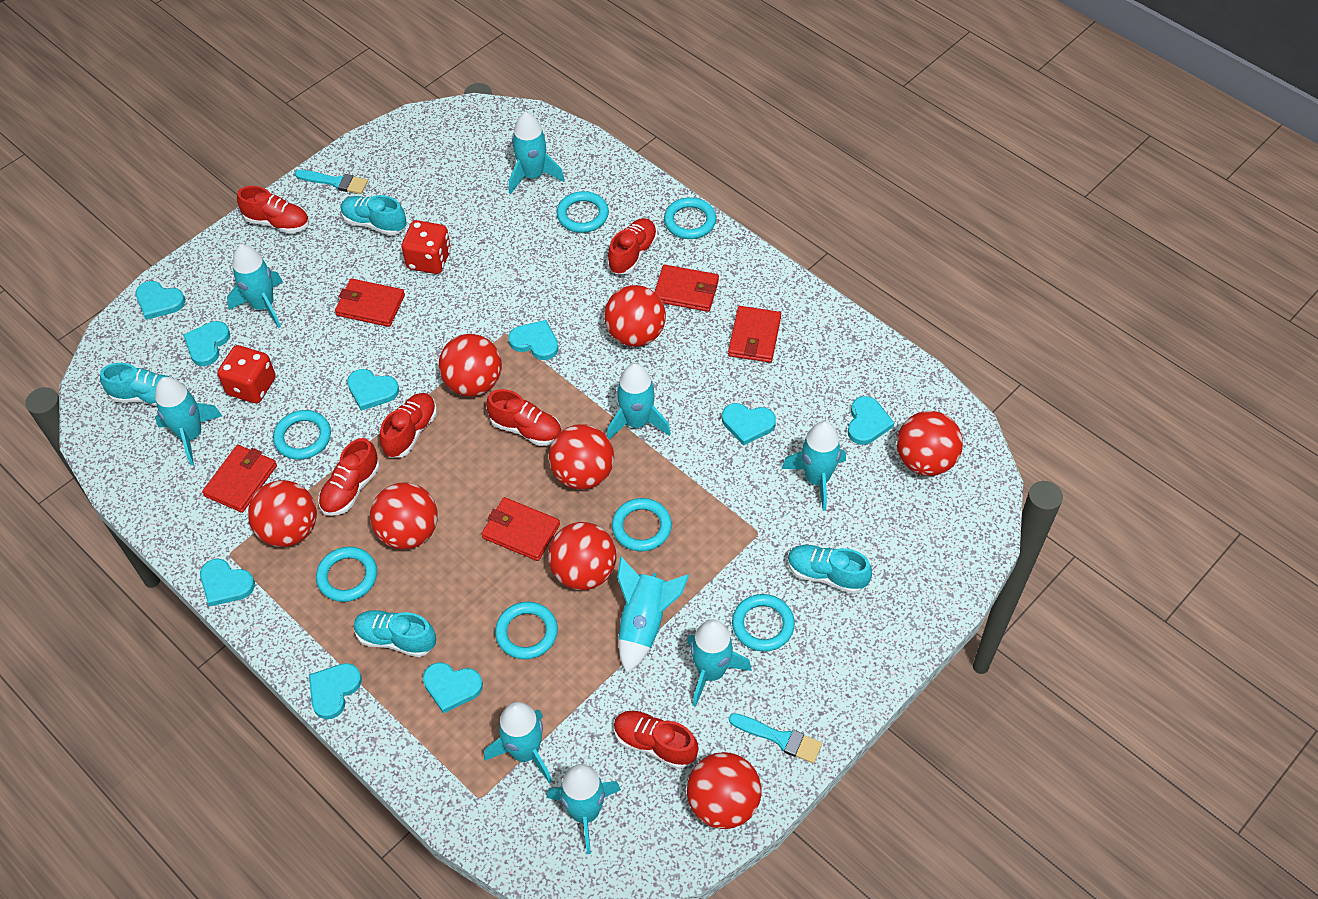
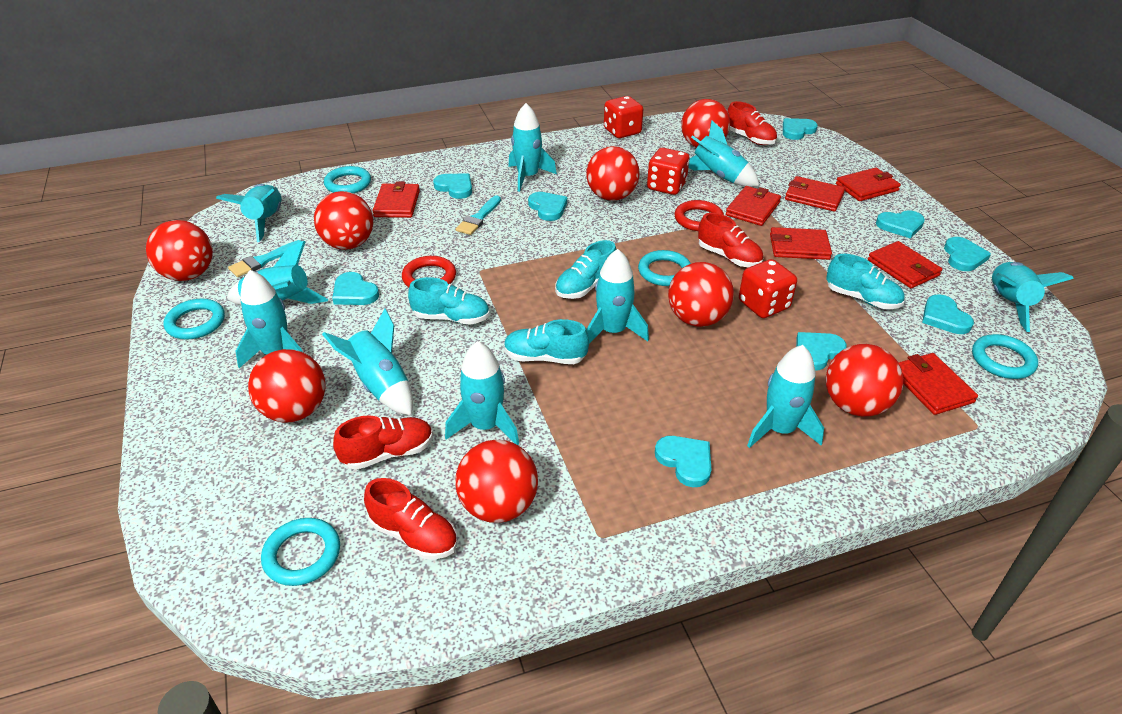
red dice: [217,345,276,403] [402,220,451,274] = 2 -> [604,96,643,138] [647,148,690,195] [739,259,797,318] = 3
red ring: none = 0 -> [402,256,456,287] [674,200,724,231] = 2
red shoe: [237,186,309,234] [318,438,379,516] [380,393,437,457] [486,389,562,446] [608,218,657,274] [614,711,699,769] = 6 -> [333,415,433,470] [364,478,457,560] [698,213,763,267] [727,101,777,145] = 4
red wallet: [202,445,277,513] [335,279,405,327] [481,497,560,561] [654,265,719,312] [728,306,781,363] = 5 -> [373,181,420,218] [726,186,781,226] [770,227,832,260] [785,176,845,212] [836,168,901,201] [868,241,942,288] [898,353,978,415] = 7
turquoise ring: [273,410,331,460] [316,547,377,602] [495,602,558,659] [557,191,609,233] [612,498,672,551] [664,197,716,239] [732,594,795,652] = 7 -> [163,299,225,340] [261,518,340,586] [324,166,371,193] [638,250,691,286] [972,334,1038,379] = 5
turquoise rocket: [155,377,222,465] [227,244,283,328] [484,702,552,784] [509,112,565,194] [547,764,621,854] [607,363,671,440] [617,557,689,673] [687,619,752,707] [782,421,846,511] = 9 -> [216,184,281,242] [227,241,328,305] [235,270,303,368] [322,309,413,416] [445,341,519,445] [508,103,557,192] [586,249,649,343] [688,121,759,187] [747,345,824,448] [992,262,1074,332] = 10

